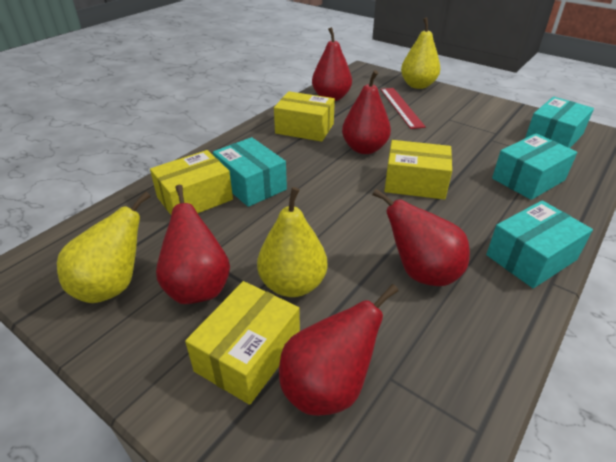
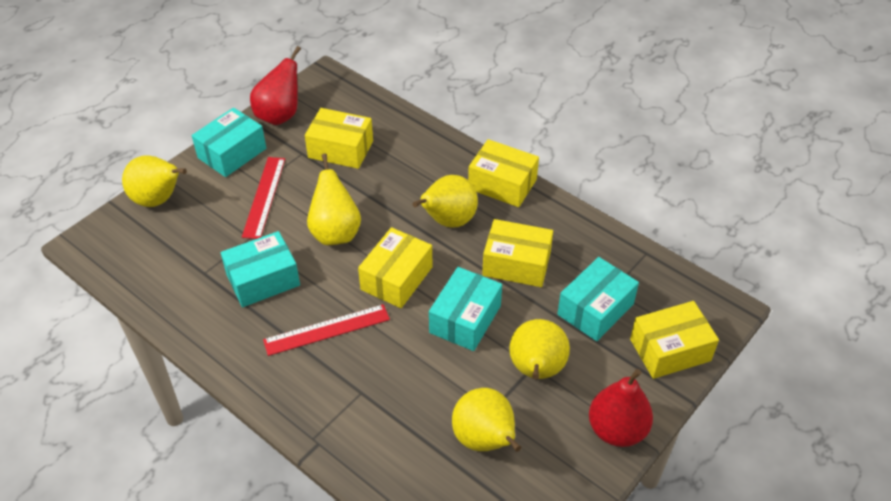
red pear: [156,185,230,304] [279,284,399,416] [312,27,352,101] [342,70,391,154] [373,189,470,286] = 5 -> [250,46,301,125] [589,369,653,447] = 2
red ruler: [380,88,426,129] = 1 -> [242,157,285,239] [263,304,390,356] = 2
yellow box: [150,150,233,215] [185,281,300,405] [274,91,335,142] [385,140,452,200] = 4 -> [305,108,373,169] [358,227,432,308] [468,139,539,207] [482,219,553,287] [630,301,719,379] = 5
yellow pear: [57,191,151,303] [257,187,327,297] [401,17,440,89] = 3 -> [122,155,187,207] [307,154,361,245] [412,175,478,228] [452,388,521,452] [510,319,570,379] = 5

